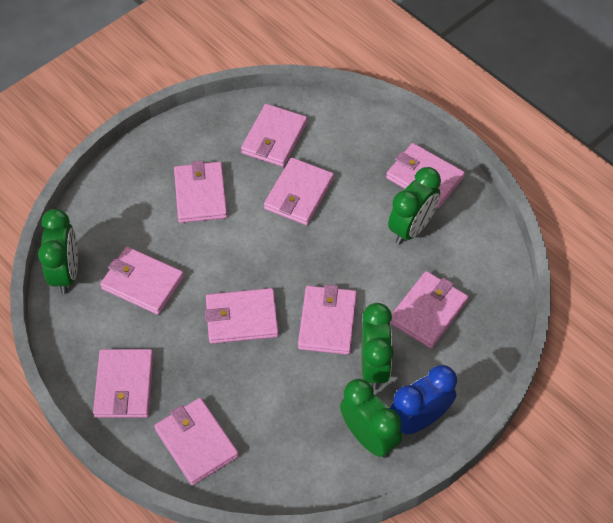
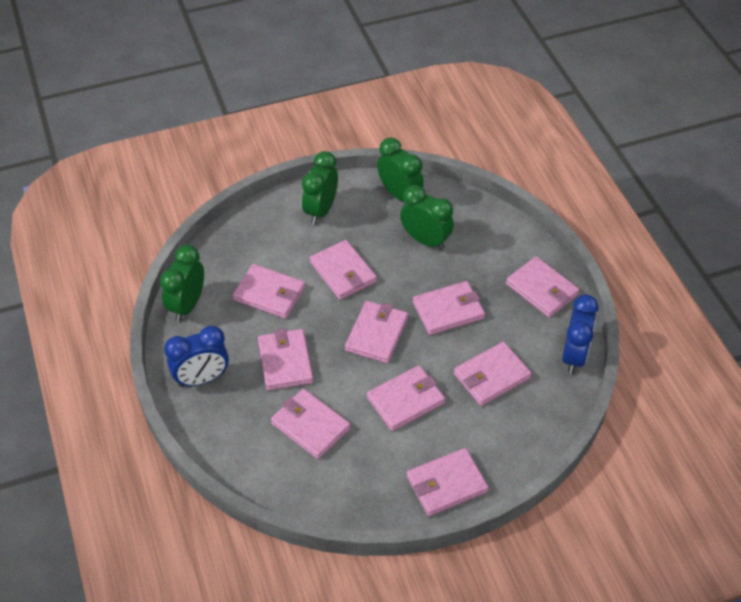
blue clock: [390,365,457,435] = 1 -> [164,325,229,387] [562,294,599,374] = 2

